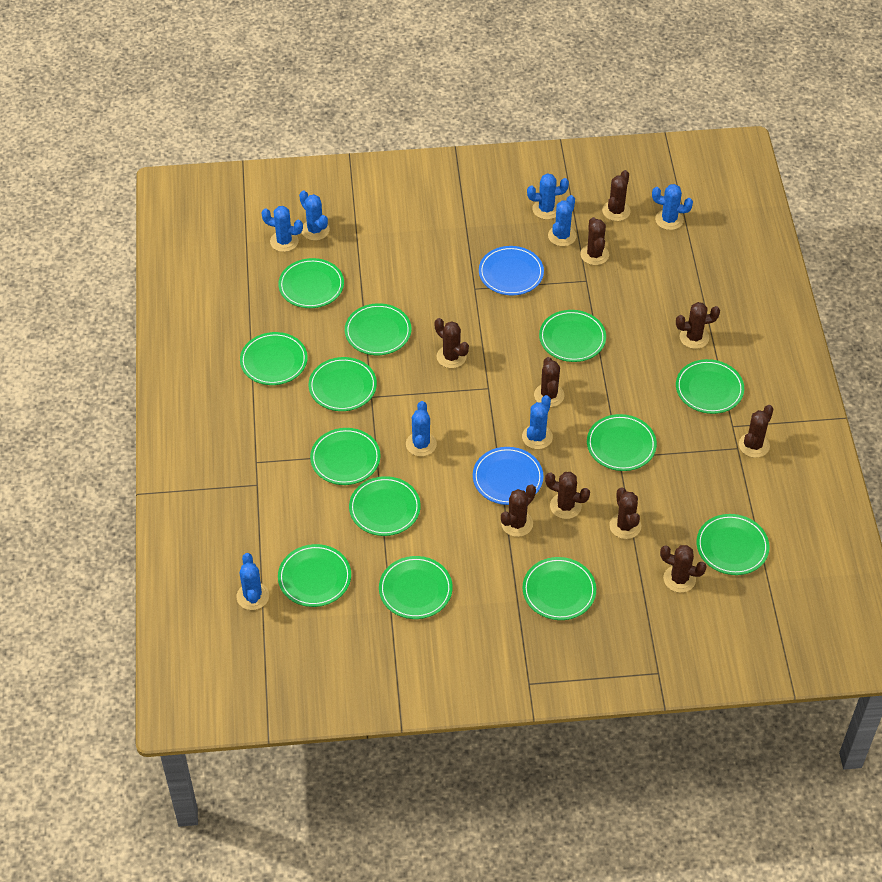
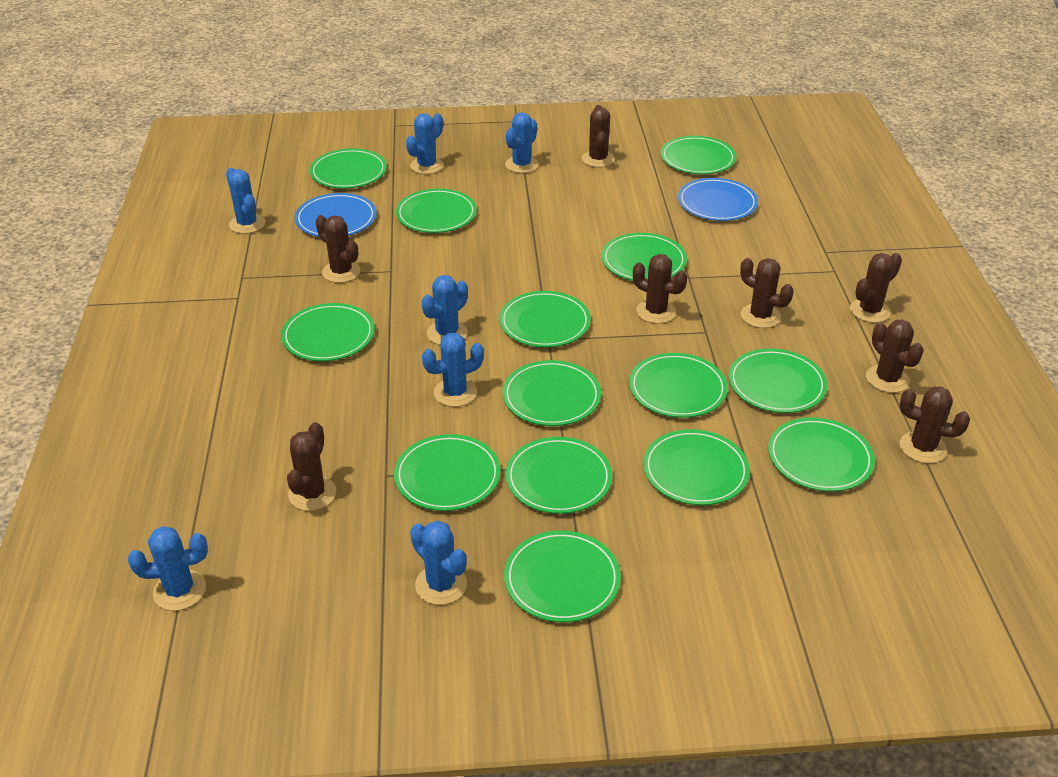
blue cactus: [237,553,269,610] [261,206,303,252] [299,191,329,241] [406,401,437,457] [522,395,553,449] [527,173,569,219] [548,195,577,246] [652,184,693,230] = 8 -> [128,526,208,611] [226,168,266,234] [406,113,444,174] [410,521,467,605] [422,275,468,345] [422,333,484,407] [505,112,539,173] = 7
brown cactus: [435,318,469,368] [501,484,536,537] [534,357,564,407] [545,472,590,519] [580,217,609,265] [602,170,631,221] [609,487,641,539] [660,545,707,593] [676,302,720,349] [739,405,774,458] = 10 -> [287,422,336,511] [315,215,361,283] [582,105,615,168] [633,254,687,324] [740,258,794,328] [850,253,902,323] [866,320,924,393] [900,387,970,463] = 8
green plate: [240,332,308,385] [278,258,344,308] [278,544,351,607] [309,357,377,411] [310,428,381,485] [345,303,411,355] [349,476,421,536] [379,556,453,619] [522,557,596,620] [539,310,606,362] [587,414,657,471] [676,359,744,414] [697,514,769,575] = 13 -> [281,303,375,361] [310,149,387,188] [394,434,501,511] [396,189,477,233] [500,291,591,347] [503,360,601,426] [504,531,621,622] [506,437,612,514] [602,233,687,281] [629,353,728,418] [643,429,750,505] [661,136,736,174] [729,349,827,413] [768,417,875,492] = 14

